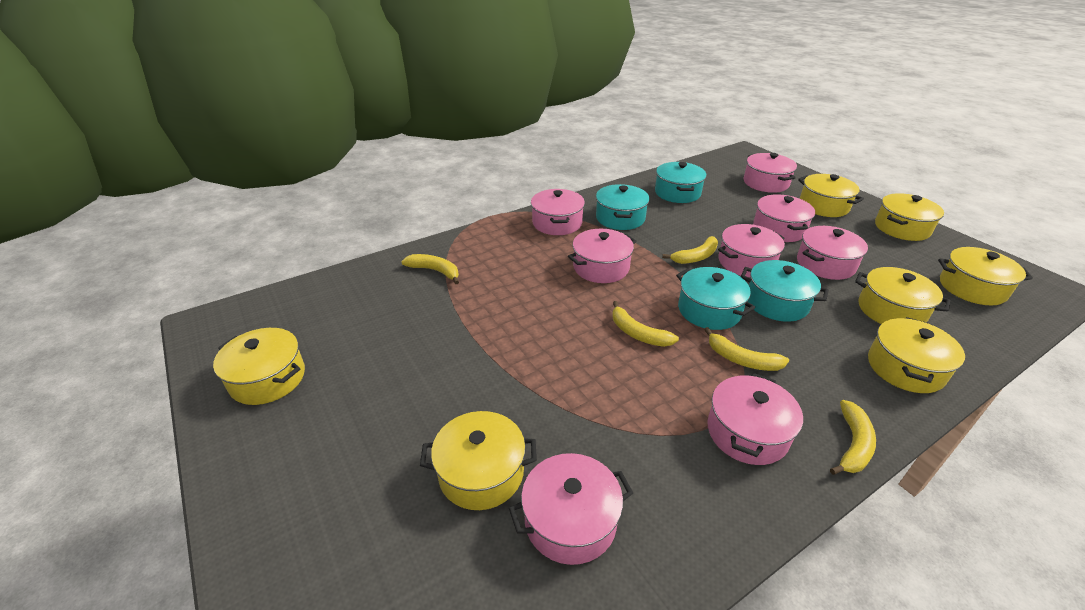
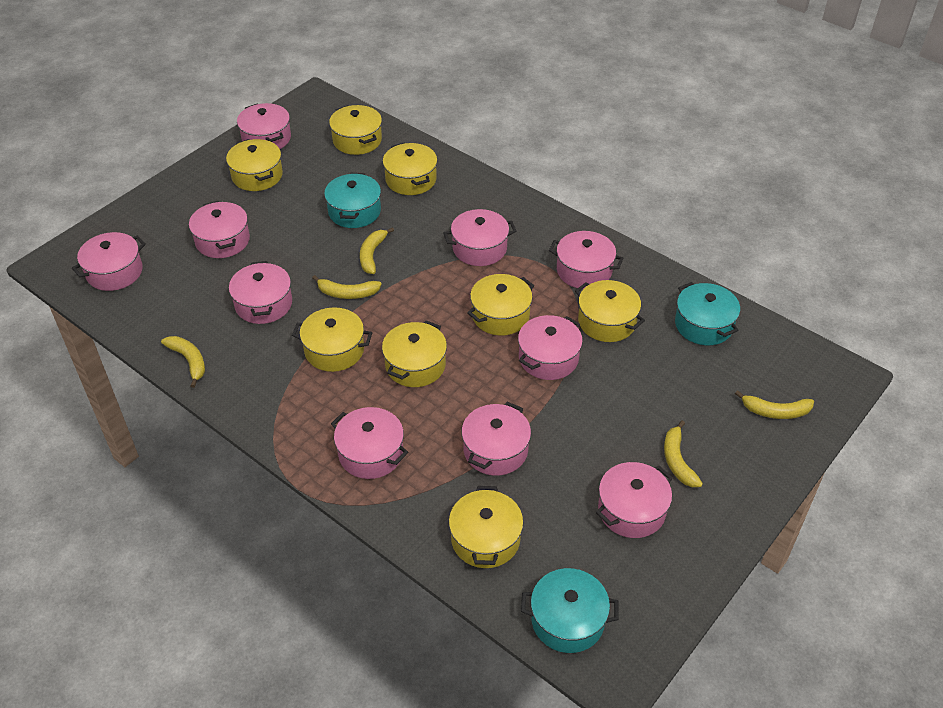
pink pot: [509,453,633,565] [531,189,585,235] [568,229,636,283] [707,373,803,465] [718,224,785,278] [743,153,797,193] [753,194,815,242] [797,226,868,280] = 8 -> [72,232,146,291] [189,201,250,258] [229,261,292,324] [237,103,291,149] [331,407,408,479] [443,209,517,266] [461,402,531,476] [518,315,583,380] [549,231,624,289] [596,462,673,538] = 10
turquoise pot: [596,184,650,230] [655,162,707,203] [676,267,755,330] [741,260,829,322] = 4 -> [324,173,381,228] [521,568,619,653] [675,282,740,345] = 3
yellow pot: [213,328,305,405] [420,411,537,510] [798,174,864,217] [855,267,951,324] [868,317,965,393] [875,193,944,241] [938,247,1033,305] = 7 -> [226,139,283,191] [292,307,372,372] [329,105,382,155] [382,320,447,387] [383,142,438,195] [449,486,523,568] [467,274,534,336] [575,280,645,342] = 8

